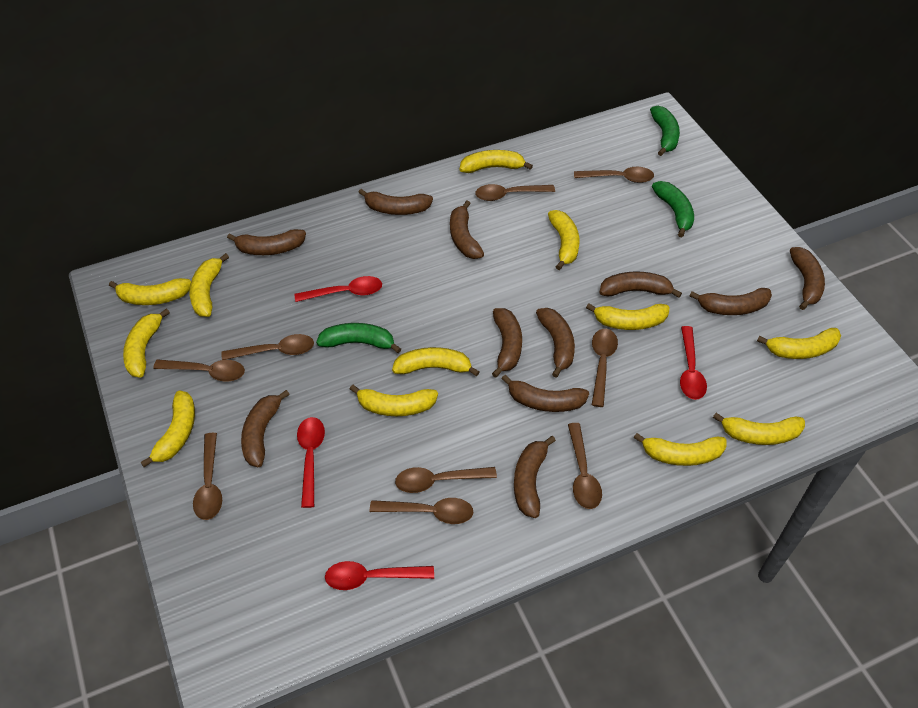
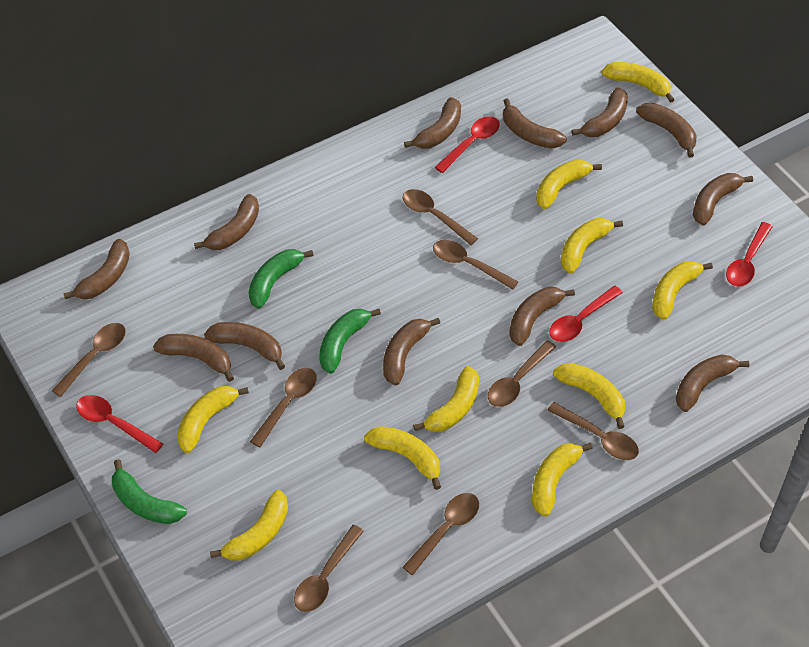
brown banana: [227,229,306,255] [241,390,290,467] [358,189,433,215] [450,201,484,259] [492,308,522,378] [502,375,589,412] [514,436,556,518] [536,308,575,378] [599,272,682,298] [689,288,772,315] [790,247,825,310] = 11 -> [63,239,130,299] [153,334,234,382] [194,194,259,250] [204,322,285,370] [383,318,440,385] [404,97,461,149] [503,98,567,148] [509,287,575,346] [571,88,628,137] [636,103,696,158] [676,354,749,412] [693,173,753,226] = 12
brown spoon: [153,359,245,382] [193,433,222,520] [222,334,314,360] [369,498,474,524] [395,467,497,493] [475,184,555,201] [568,423,602,509] [574,167,654,183] [592,329,618,407] = 9 -> [52,323,126,397] [250,368,317,447] [294,525,364,612] [402,493,479,575] [403,189,478,245] [433,240,518,290] [488,340,556,407] [547,402,639,460] = 8
yellow banana: [109,278,191,305] [123,308,170,378] [140,390,195,467] [189,253,229,317] [350,385,438,416] [392,347,480,376] [460,150,533,173] [548,210,580,270] [586,303,669,330] [634,433,727,466] [713,413,805,445] [757,328,841,359] = 12 -> [177,386,249,453] [210,490,288,561] [364,426,441,490] [413,366,479,432] [532,443,593,517] [536,160,602,209] [553,363,625,429] [560,218,623,274] [601,62,675,103] [652,261,713,320] = 10

